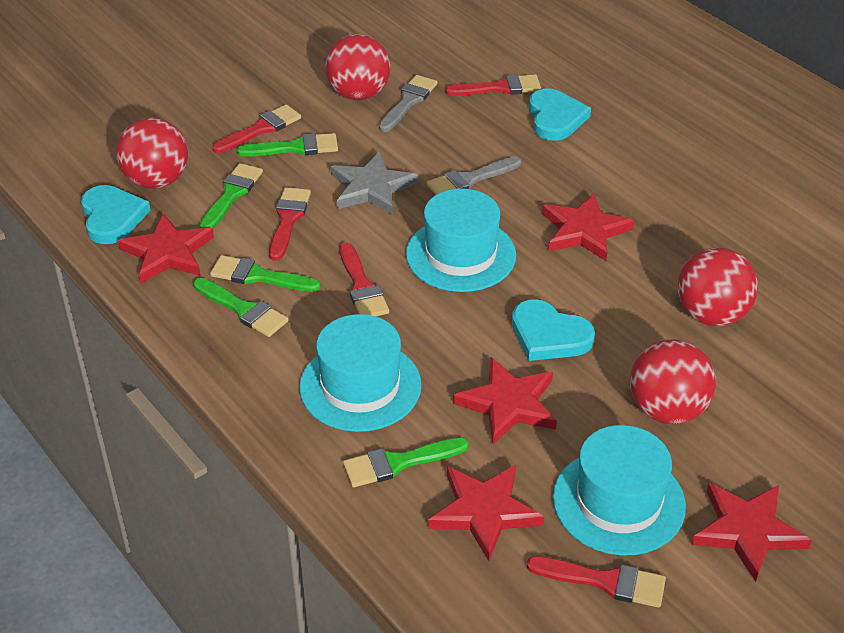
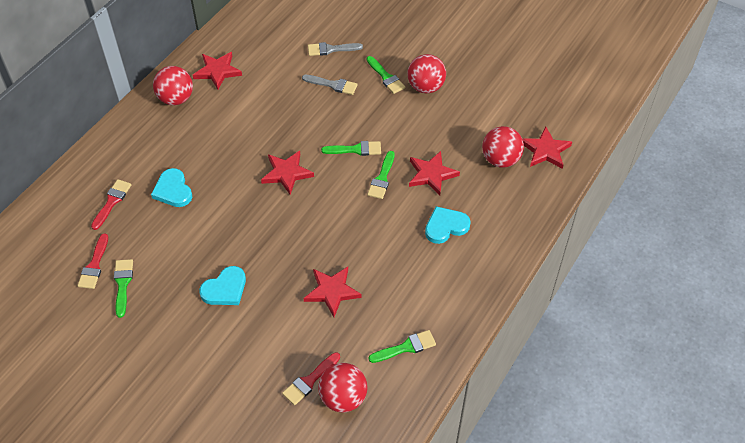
grey star: [331,151,419,215] = 1 -> none = 0
red brush: [213,104,301,153] [269,187,311,261] [340,242,389,316] [445,74,541,96] [527,556,666,608] = 5 -> [78,233,108,289] [91,179,132,230] [282,352,340,405] = 3
turquoise hat: [299,314,422,432] [406,188,516,292] [553,425,686,555] = 3 -> none = 0

